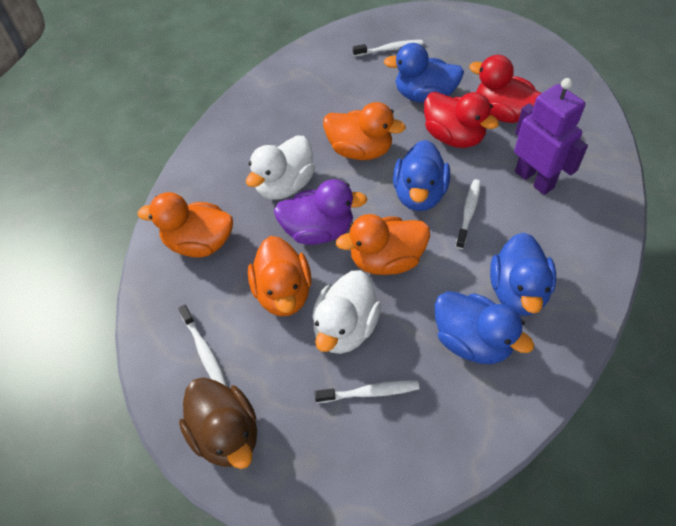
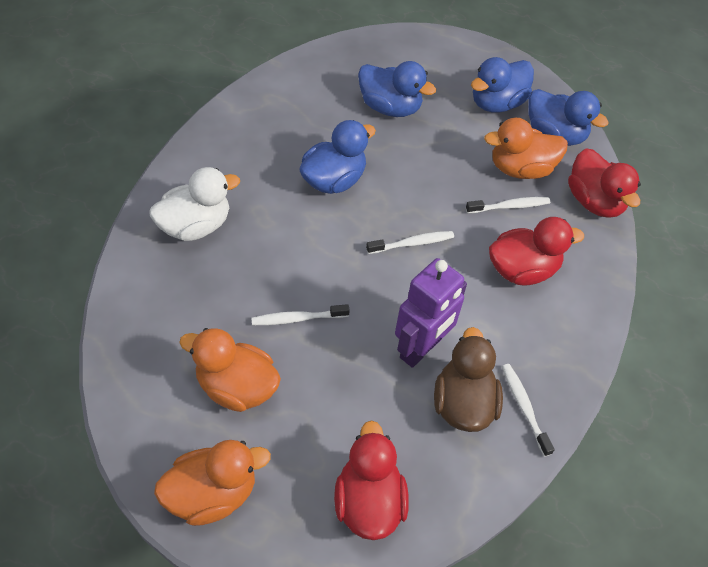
orange duck: [137,192,233,257] [248,236,312,316] [323,102,406,160] [336,214,430,275] = 4 -> [154,440,271,526] [179,328,281,412] [484,118,568,179] = 3
purple duck: [274,179,367,245] = 1 -> none = 0
red duck: [424,92,499,148] [469,55,542,123] = 2 -> [334,420,409,540] [489,217,584,286] [568,149,641,218] = 3
white duck: [246,136,315,199] [312,270,381,354] = 2 -> [150,167,240,241] = 1

